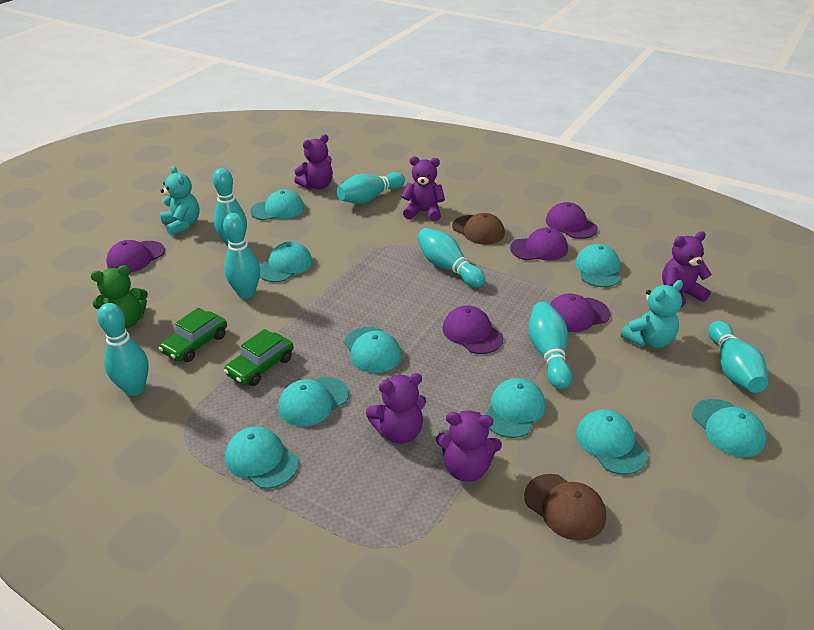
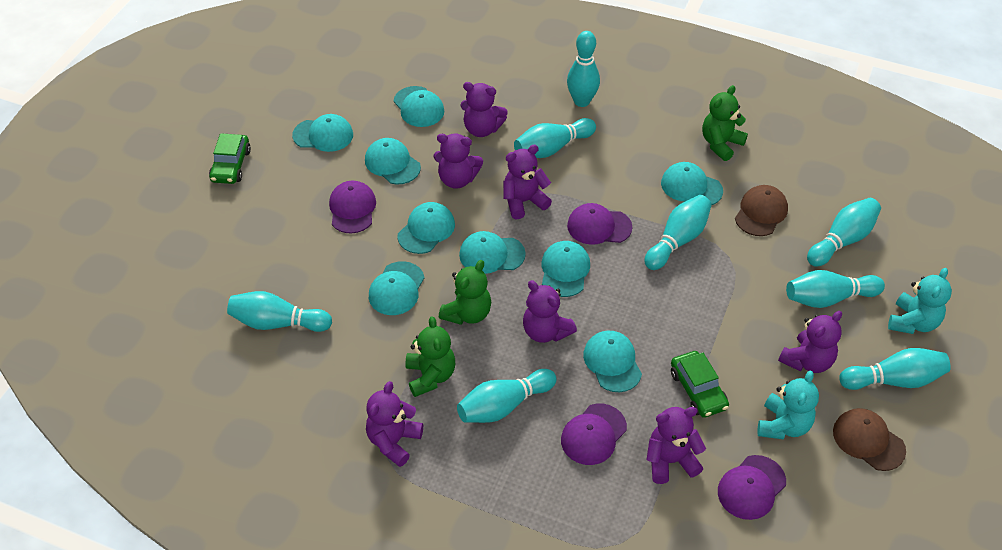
green teddy bear: [91,265,148,329] = 1 -> [405,316,455,397] [439,260,491,325] [702,85,748,161] = 3
purple cap: [106,240,165,273] [443,306,503,354] [510,228,568,260] [546,202,598,239] [550,294,610,332] = 5 -> [329,180,376,234] [561,404,627,465] [567,203,632,245] [718,455,786,520] = 4
purple teddy bear: [294,134,333,190] [366,373,426,444] [401,157,445,221] [436,411,502,482] [662,231,712,307] = 5 -> [366,381,423,467] [434,134,483,189] [460,82,508,137] [503,145,552,219] [523,280,577,343] [646,407,706,484] [778,311,842,373] = 7
turquoise bowling pin: [97,303,149,396] [213,168,247,247] [223,213,260,299] [337,172,405,204] [417,228,485,288] [529,302,572,389] [708,321,768,393] = 7 -> [227,291,332,332] [457,369,557,423] [514,118,596,158] [567,31,600,107] [645,195,712,270] [786,270,885,308] [807,198,881,267] [839,348,951,390] = 8

